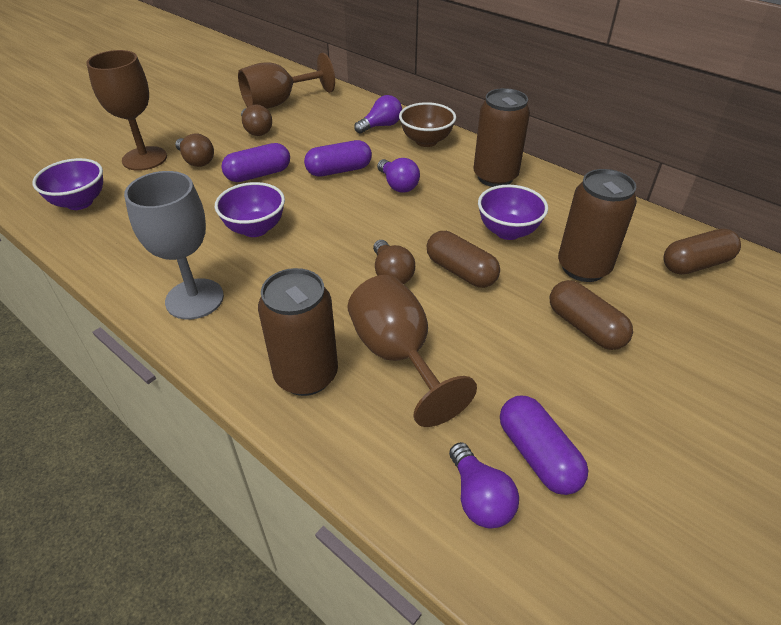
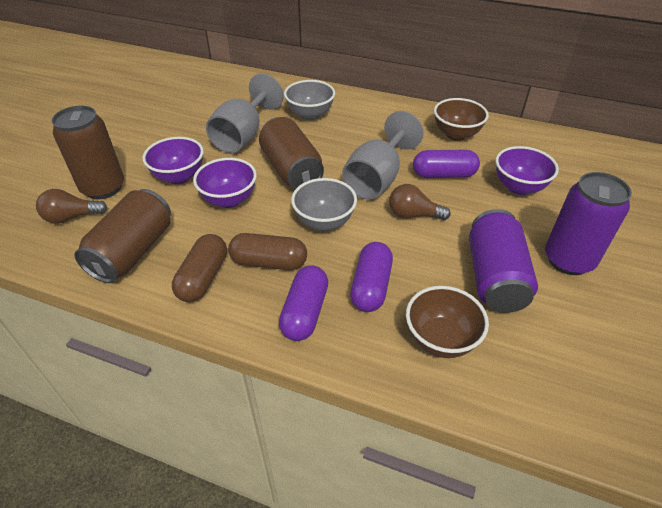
brown bowl: [399,102,456,147] = 1 -> [406,286,489,358] [434,98,489,141] = 2
brown capsule: [427,231,500,288] [550,280,633,350] [664,229,741,275] = 3 -> [172,234,227,302] [228,233,307,270] = 2
brown goblet: [86,50,167,171] [238,53,335,109] [348,275,477,427] = 3 -> none = 0
brown light bulb: [175,133,214,167] [241,104,272,136] [373,240,415,284] = 3 -> [36,189,107,224] [389,184,451,220] = 2
grey bowl: none = 0 -> [284,80,335,120] [291,178,357,231] = 2
grey goblet: [124,171,224,320] = 1 -> [206,74,283,153] [342,111,424,199] = 2
purple can: none = 0 -> [469,209,538,313] [545,172,632,275] = 2
purple light bulb: [354,95,402,134] [377,158,420,193] [449,442,519,529] = 3 -> none = 0

